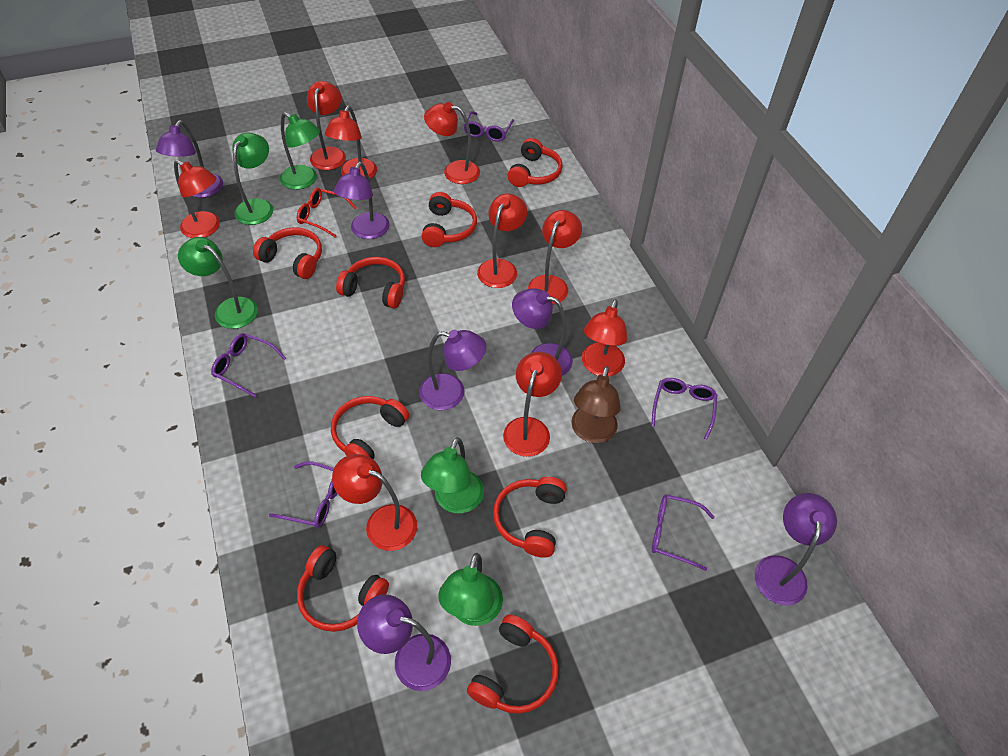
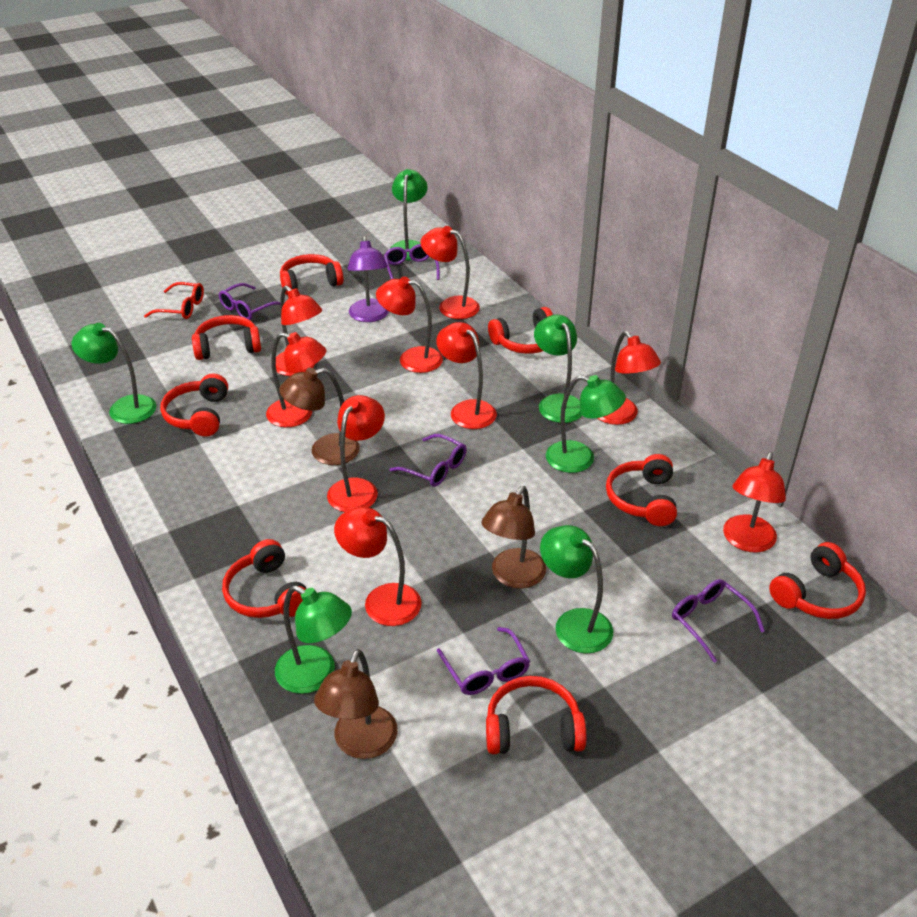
brown lamp: [571,366,621,443] = 1 -> [279,368,360,465] [314,649,398,759] [481,486,546,589] = 3
green lamp: [178,237,258,329] [232,133,273,225] [280,112,320,190] [421,437,484,513] [438,553,503,626] = 5 -> [72,323,156,424] [275,586,352,694] [390,169,427,260] [534,315,582,423] [540,525,613,654] [546,375,626,473] = 6
purple lamp: [156,120,223,198] [334,162,390,239] [357,595,451,691] [419,330,486,410] [512,288,573,376] [755,493,837,606] = 6 -> [347,236,389,322] = 1

